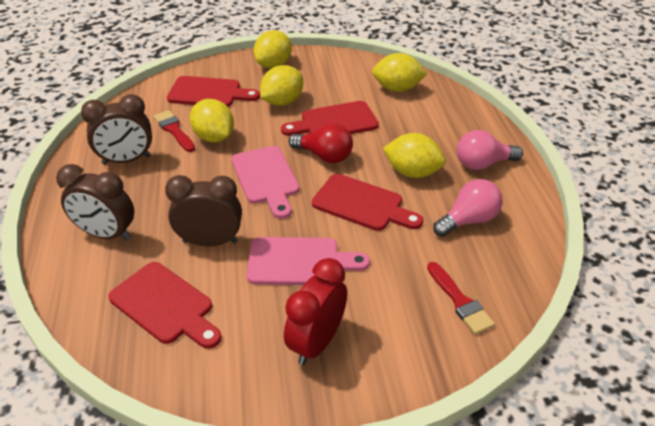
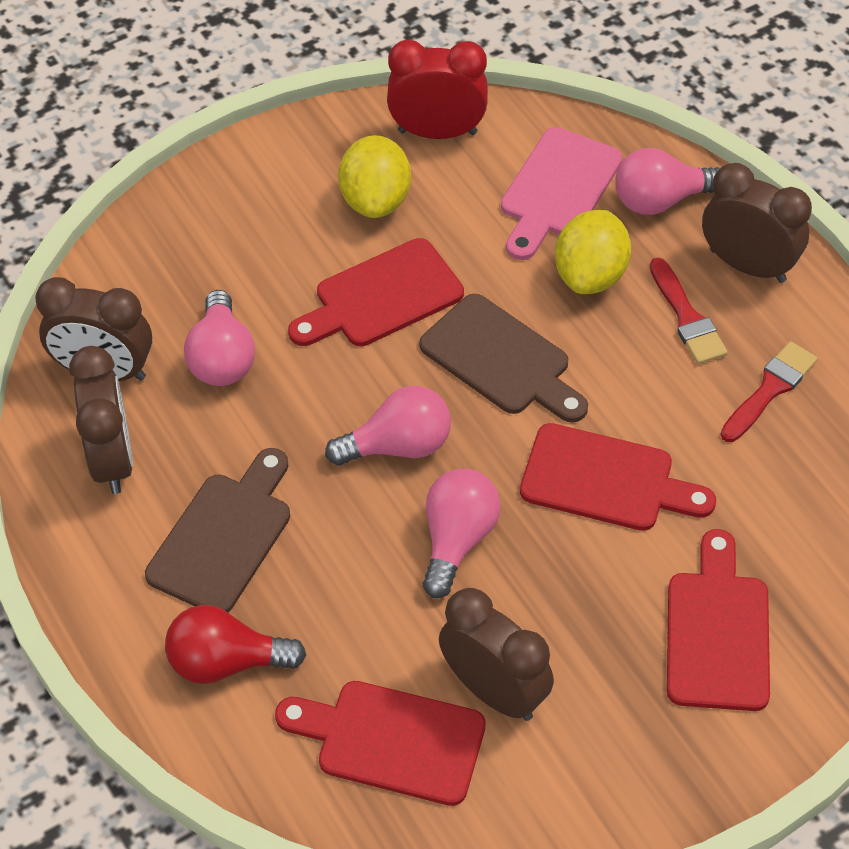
brown clock: [56,164,134,241] [81,94,152,165] [165,175,242,246] = 3 -> [35,277,152,381] [69,346,133,494] [439,588,554,721] [702,163,812,283] = 4
brown cutting board: none = 0 -> [145,448,290,613] [420,294,588,422] = 2
pink cutting board: [232,146,299,219] [247,237,370,285] = 2 -> [501,127,623,260] = 1
pink light bulb: [433,179,503,237] [457,130,523,170] = 2 -> [184,290,255,386] [325,386,451,465] [423,469,501,598] [615,148,720,215] = 4
yellow lemon: [190,99,234,142] [254,30,292,69] [260,65,303,106] [372,53,427,92] [383,133,446,178] = 5 -> [338,135,411,218] [555,210,631,294] = 2

